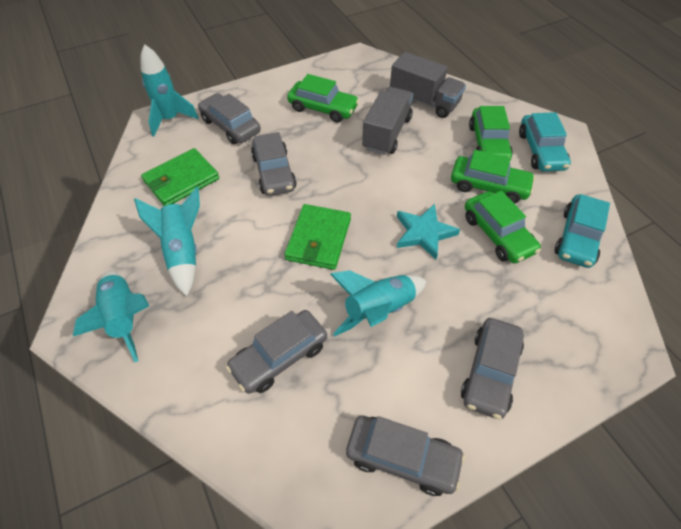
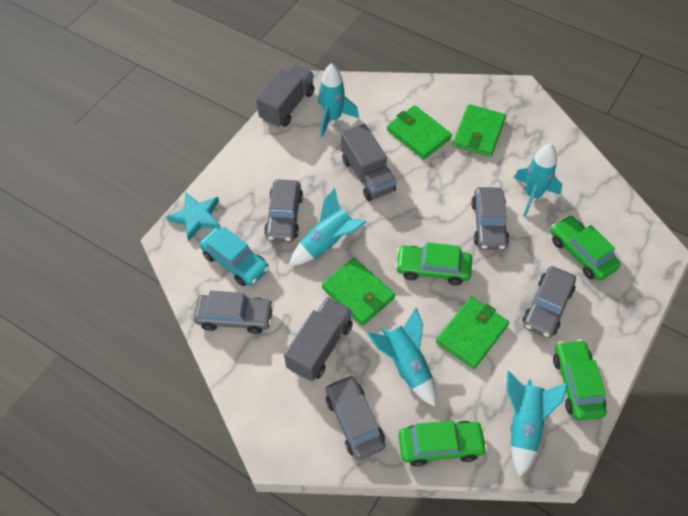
green wallet: [141,148,219,206] [284,204,351,270] = 2 -> [322,258,395,326] [387,105,452,160] [436,297,509,369] [453,104,506,157] = 4
grey truck: [362,87,413,155] [390,52,466,118] = 2 -> [256,64,315,127] [284,297,353,381] [341,124,397,201] = 3
turquoise car: [519,112,571,172] [555,194,610,268] = 2 -> [199,227,269,286] = 1
turquoise rocket: [73,270,149,362] [134,187,200,297] [141,44,199,137] [330,270,427,336] = 4 -> [289,188,366,266] [318,63,359,137] [367,308,436,407] [506,371,568,477] [514,144,562,217] = 5

